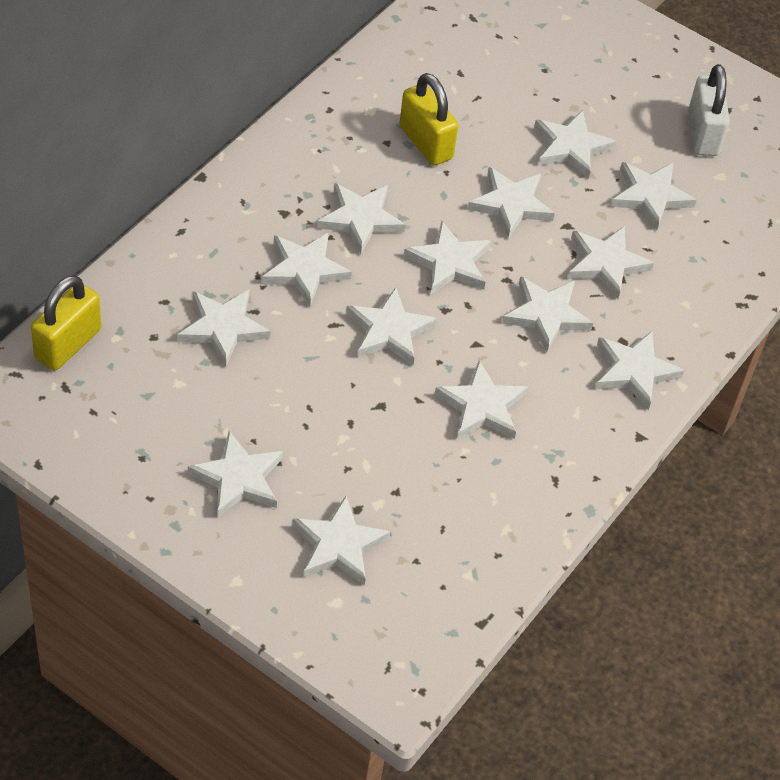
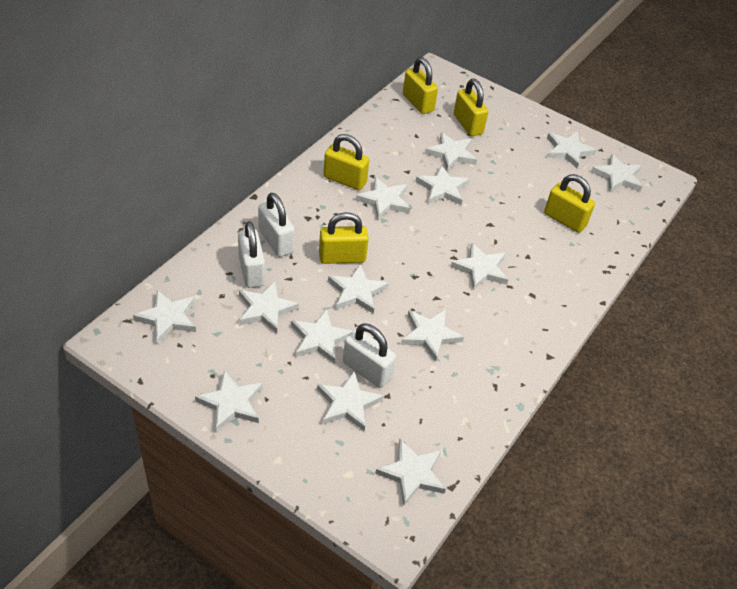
white padlock: [688,64,730,156] = 1 -> [238,221,265,288] [258,193,295,257] [343,323,396,388] = 3
yellow padlock: [31,275,101,370] [400,73,458,165] = 2 -> [319,212,369,264] [324,134,369,190] [403,57,438,114] [454,79,488,136] [544,174,595,233] = 5

